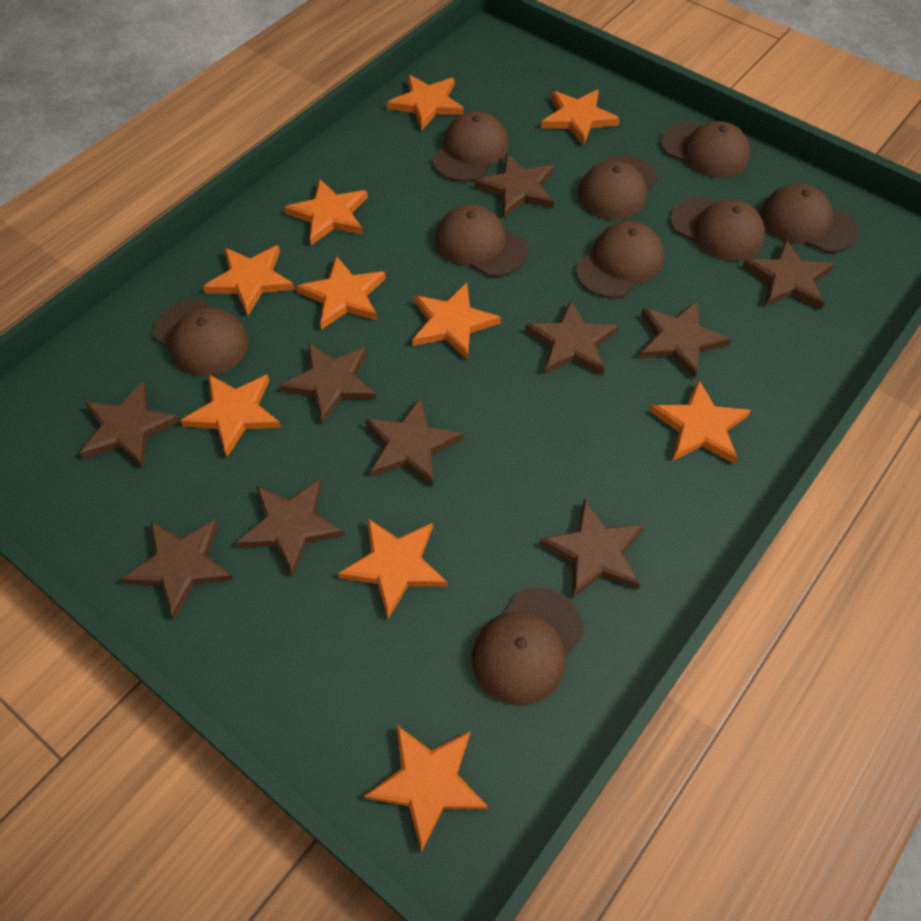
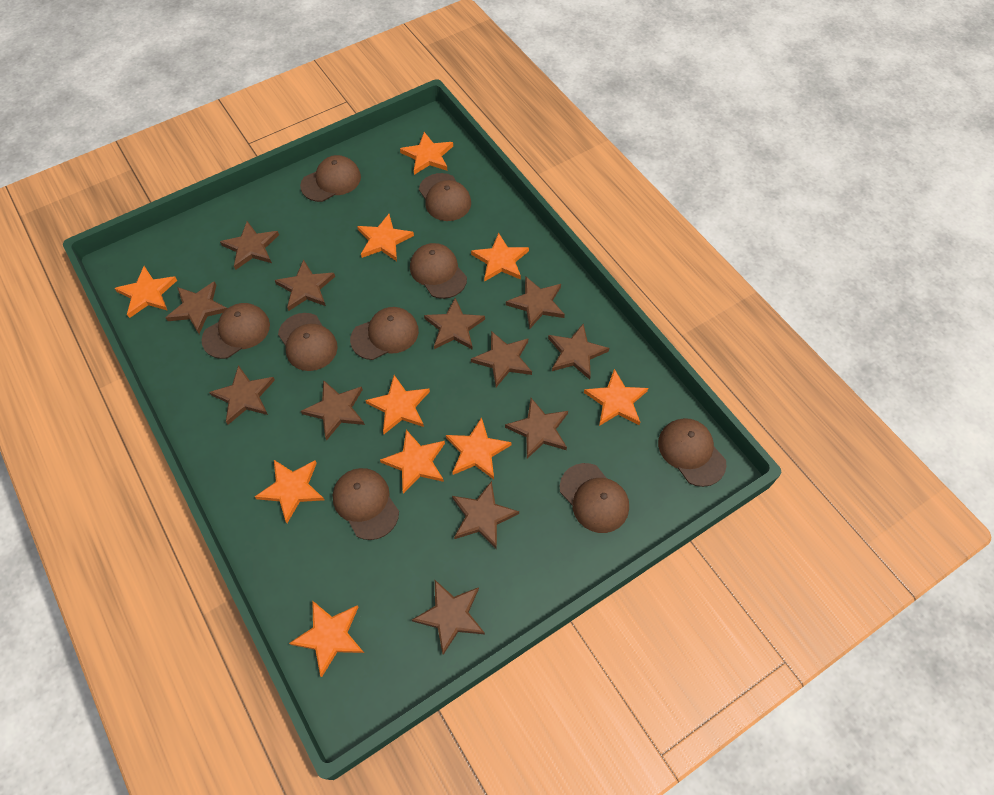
brown star: [80,381,181,468] [121,519,234,619] [236,479,345,576] [280,342,376,424] [365,397,463,486] [475,154,554,218] [525,300,619,375] [539,499,644,599] [639,301,731,379] [743,239,834,309] = 10 -> [166,281,228,334] [209,365,275,425] [220,221,279,270] [275,260,335,311] [301,380,365,441] [412,580,485,655] [424,298,485,350] [452,481,519,549] [471,331,532,387] [505,398,568,459] [506,276,565,329] [548,324,609,380] = 12

